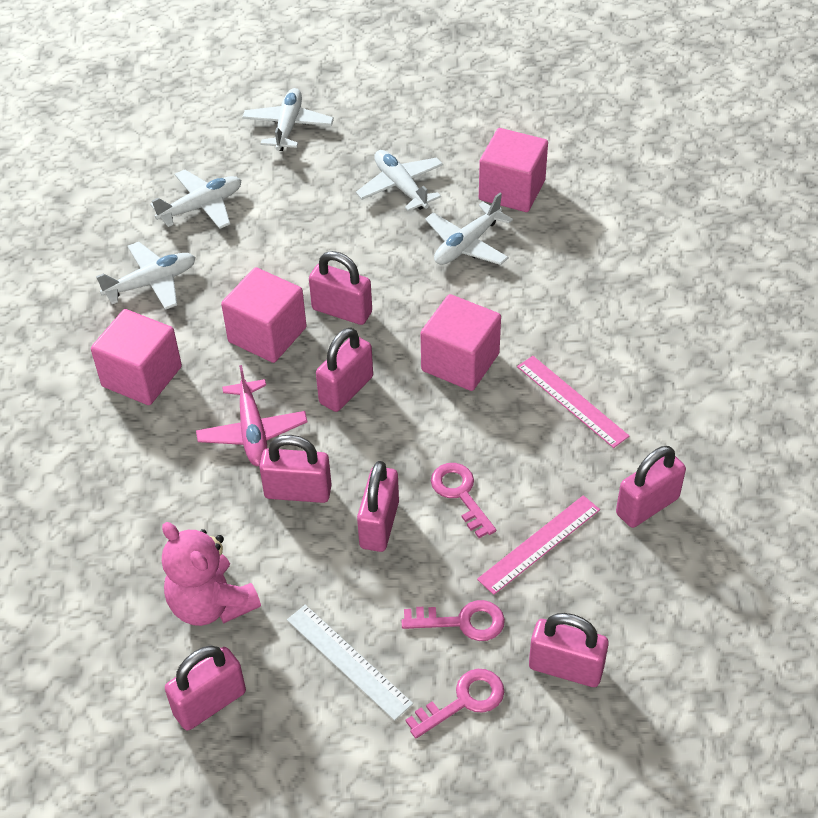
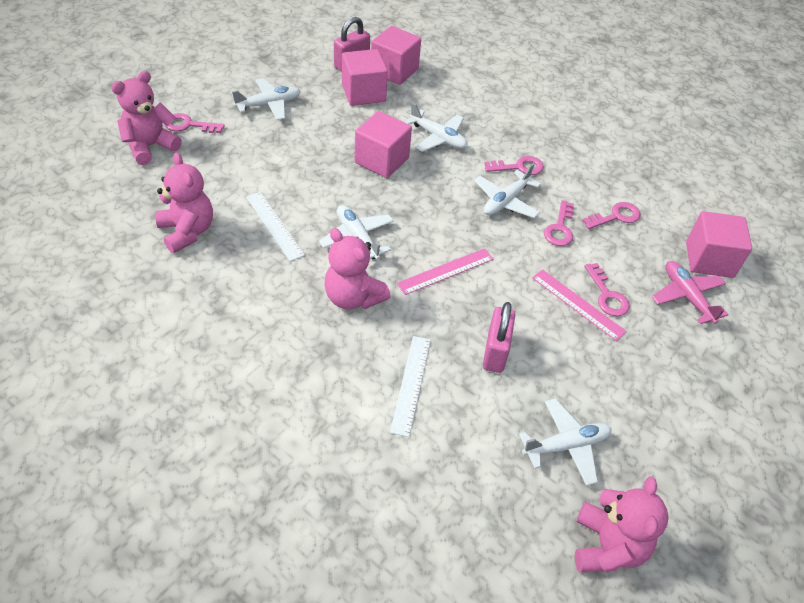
pink key: [402,600,505,641] [406,669,504,738] [431,463,496,538] = 3 -> [164,113,225,133] [484,156,544,175] [544,200,574,246] [582,202,641,229] [584,263,630,316] = 5
pink padlock: [165,645,246,731] [259,435,332,503] [309,251,372,325] [316,327,373,412] [357,461,399,552] [529,613,609,687] [616,446,686,528] = 7 -> [334,17,370,72] [483,302,515,373] = 2
pink teddy bear: [162,522,261,626] = 1 -> [111,71,182,165] [155,152,213,253] [325,228,391,309] [575,476,669,573] = 4
white ruler: [287,605,413,721] = 1 -> [246,192,305,261] [390,336,431,437] = 2

